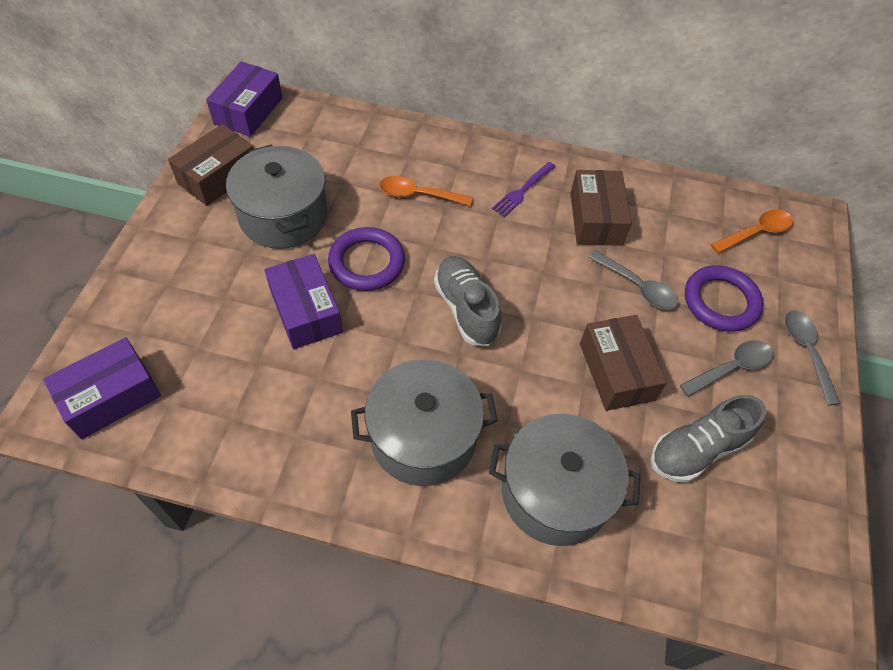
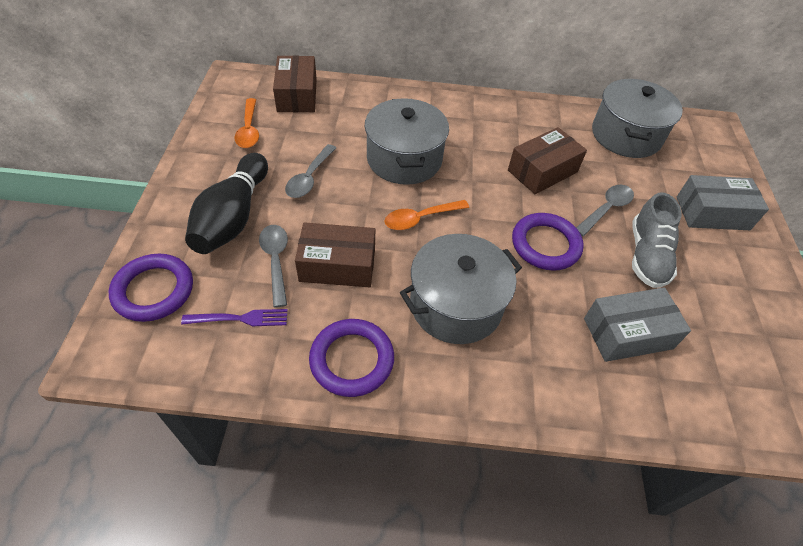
black bowling pin: none = 0 -> [185,153,268,254] = 1
grey box: none = 0 -> [584,288,691,362] [677,175,769,230] = 2
grey shoe: [434,256,501,346] [651,395,766,483] = 2 -> [632,193,681,288] = 1
purple box: [43,337,161,439] [206,61,283,137] [264,254,343,349] = 3 -> none = 0
purple ring: [328,227,405,291] [685,265,764,332] = 2 -> [109,254,193,322] [309,319,394,397] [512,213,584,271] = 3

